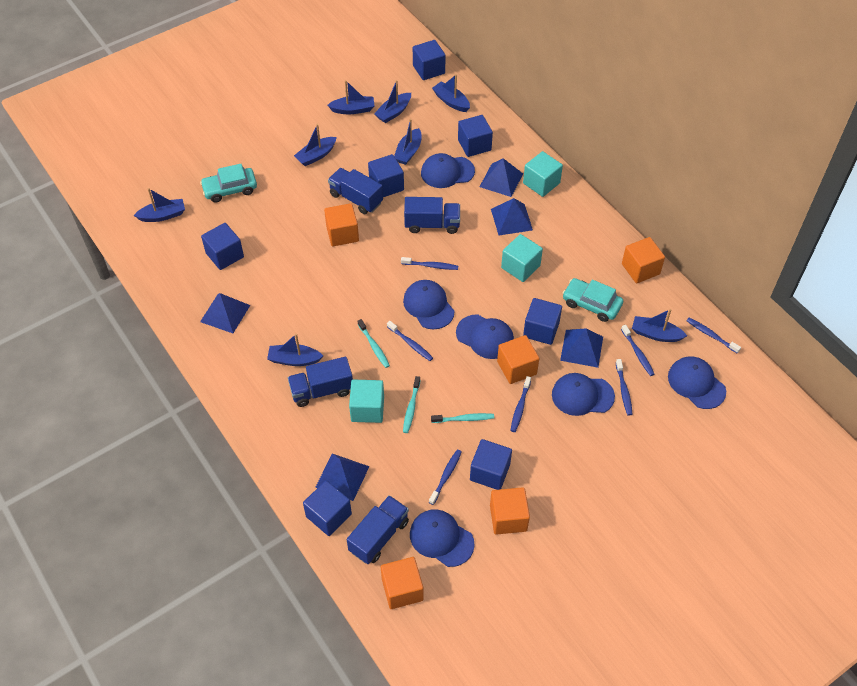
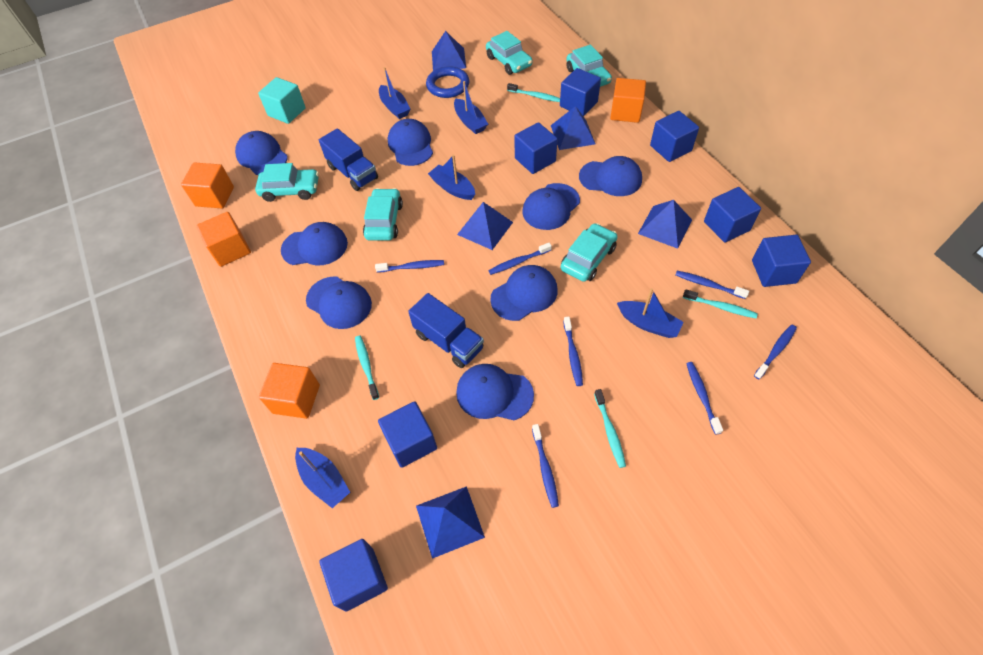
blue boat: [133,188,185,222] [267,334,323,366] [294,124,337,166] [328,80,374,114] [374,80,411,123] [394,119,422,165] [432,74,470,112] [632,309,687,342] = 8 -> [295,448,350,508] [379,67,410,119] [428,155,475,200] [454,81,488,134] [617,288,684,338] = 5
blue cap: [403,280,454,330] [410,509,475,567] [421,153,475,188] [456,314,514,359] [552,373,615,416] [668,356,726,409] = 6 -> [235,131,288,175] [281,222,348,265] [306,276,372,329] [388,119,433,166] [456,364,534,420] [490,265,558,321] [523,183,580,230] [579,156,642,196] = 8
blue ring: none = 0 -> [426,66,469,98] = 1
blue truck: [288,357,353,407] [328,168,383,214] [347,495,409,564] [404,197,460,234] = 4 -> [319,128,378,191] [408,293,484,368] = 2
orange cube: [324,203,359,246] [381,557,424,609] [490,487,530,535] [497,335,539,384] [622,237,665,283] = 5 -> [181,163,234,208] [197,212,251,267] [259,363,320,419] [610,78,646,123] = 4
turquoise car: [200,164,257,203] [563,278,623,322] = 2 -> [255,163,319,202] [363,188,403,241] [486,31,532,75] [561,223,617,282] [566,45,612,87] = 5
turquoise cube: [349,380,384,423] [501,234,543,282] [523,151,563,197] = 3 -> [258,77,306,124] = 1
turquoise toothbrush: [358,319,390,368] [403,376,421,433] [431,413,494,423] = 3 -> [355,336,379,400] [507,83,560,102] [594,389,626,468] [683,289,758,318] = 4

